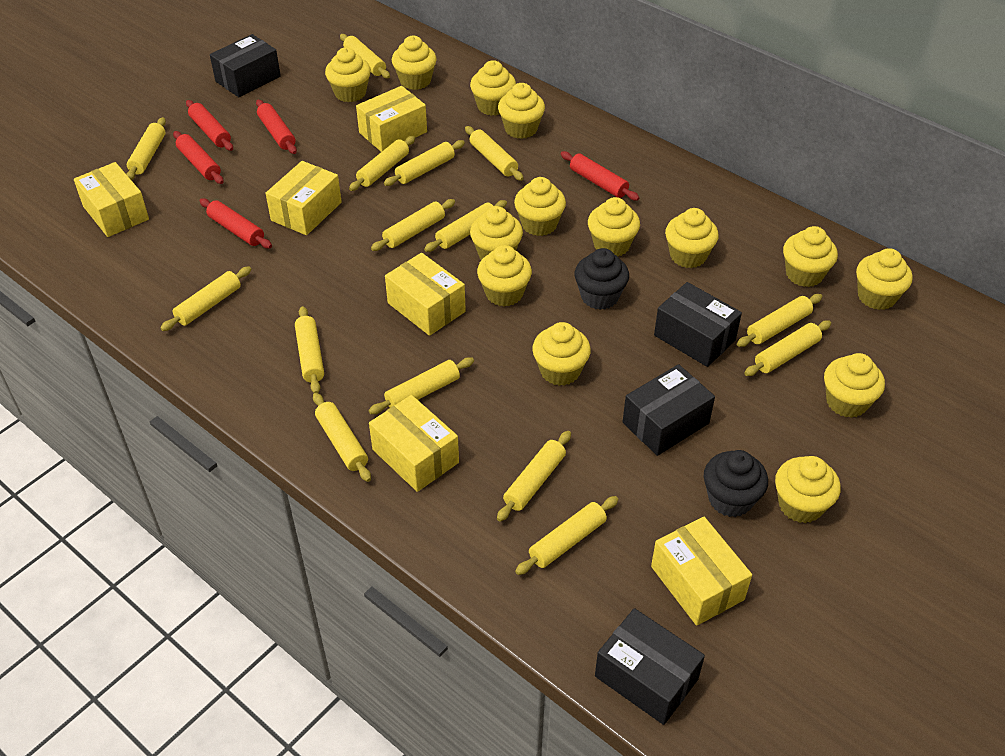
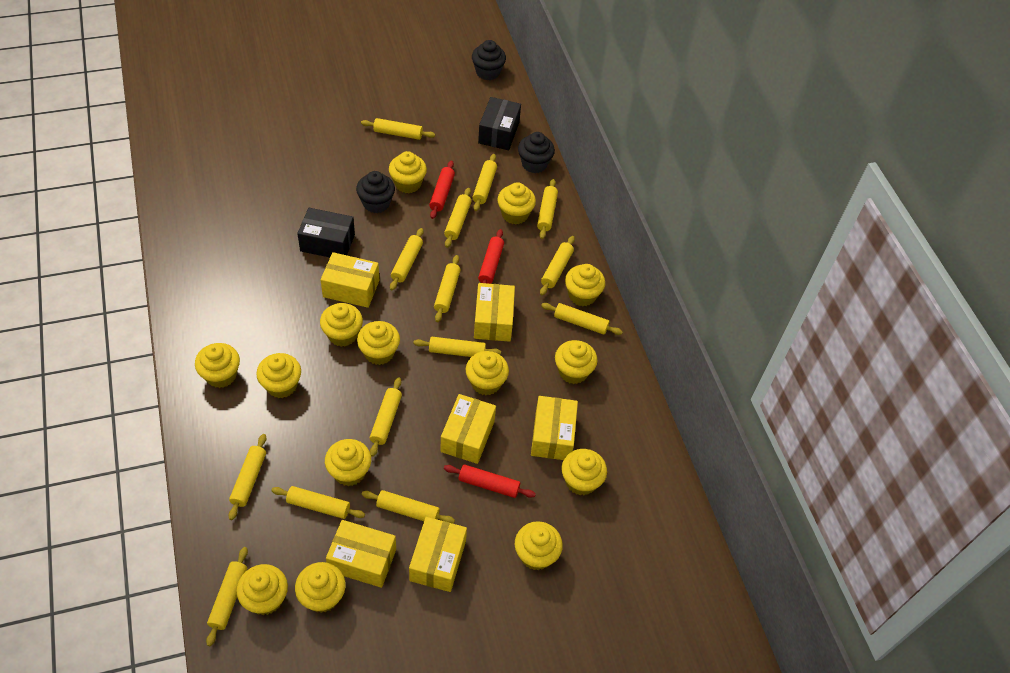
black box: [210,34,281,97] [595,608,705,725] [623,364,715,456] [654,282,742,367] = 4 -> [297,208,355,257] [478,97,521,150] = 2
black cupcake: [575,248,629,310] [704,450,768,517] = 2 -> [356,171,395,213] [472,40,506,80] [518,132,555,173] = 3
red rolling pin: [173,131,224,184] [186,100,233,151] [199,198,272,248] [256,100,297,154] [561,151,639,201] = 5 -> [429,161,455,219] [444,464,536,498] [478,229,504,284] = 3
yellow rolling pin: [126,117,166,180] [161,266,251,331] [295,306,324,393] [313,393,371,482] [340,34,390,78] [349,136,415,191] [369,357,474,414] [371,199,455,251] [384,140,465,186] [424,200,507,252] [465,126,524,181] [497,431,571,522] [515,496,618,575] [737,294,822,347] [745,320,831,376] = 15 -> [206,547,248,646] [229,434,266,520] [271,486,365,519] [361,118,435,140] [361,490,455,524] [370,377,402,457] [390,228,424,290] [413,337,501,357] [434,255,461,322] [444,188,472,248] [472,154,497,211] [537,179,558,239] [540,236,575,296] [541,303,623,335] = 14

